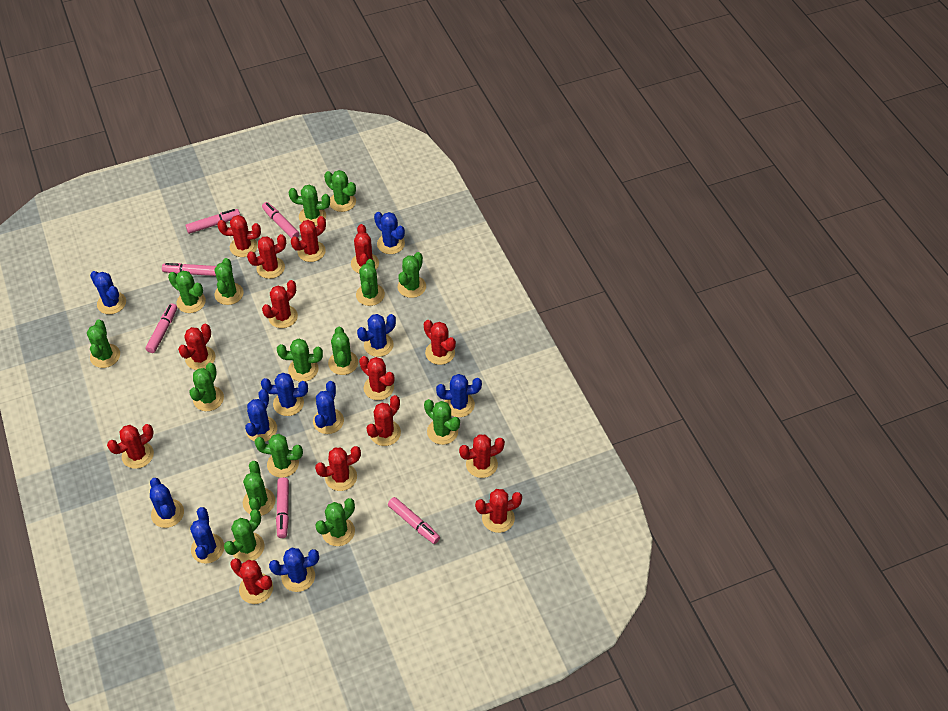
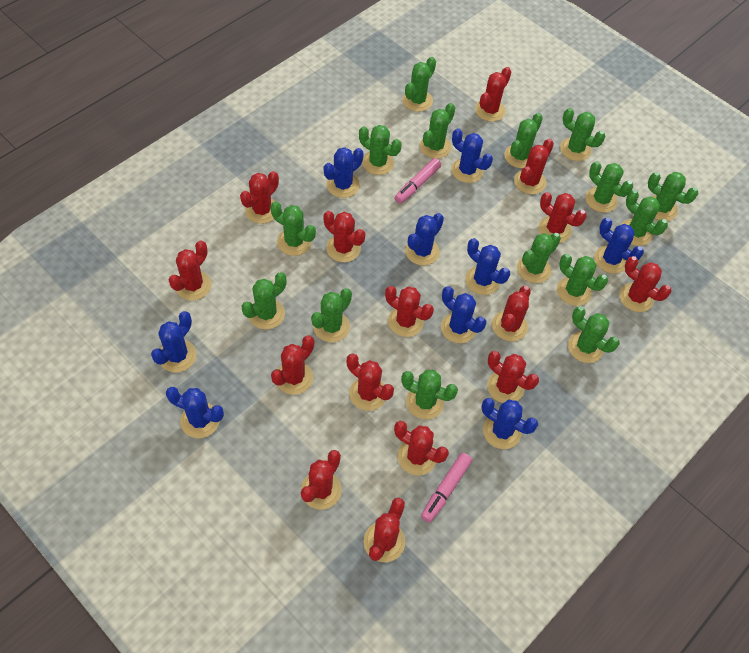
blue cactus: [90,271,126,314] [150,478,184,528] [190,507,224,563] [245,389,277,442] [261,373,308,416] [269,548,319,592] [313,381,344,434] [357,314,396,357] [374,212,405,254] [436,374,482,417] = 10 -> [151,311,197,372] [166,387,224,438] [324,147,364,198] [405,213,444,265] [441,286,486,343] [451,128,493,183] [465,238,510,295] [482,398,538,449] [594,218,644,274] = 9
pink marker: [146,303,177,353] [162,263,216,276] [186,209,240,234] [262,202,300,239] [276,477,289,538] [388,497,440,544] = 6 -> [394,158,441,204] [421,453,472,523] = 2
red cactus: [107,424,154,469] [178,324,215,370] [218,215,261,257] [230,558,273,604] [247,234,286,279] [262,280,298,328] [291,216,326,262] [315,446,361,491] [351,224,379,273] [359,356,394,400] [366,395,401,446] [424,320,456,365] [459,434,505,478] [475,489,522,533] = 14 -> [168,241,211,300] [240,171,279,224] [271,335,314,395] [301,450,342,510] [323,211,365,262] [347,353,394,411] [363,498,405,562] [385,286,434,337] [394,421,449,475] [475,67,511,122] [487,351,539,403] [492,286,531,341] [514,138,554,194] [538,192,587,243] [619,256,672,312] = 15

